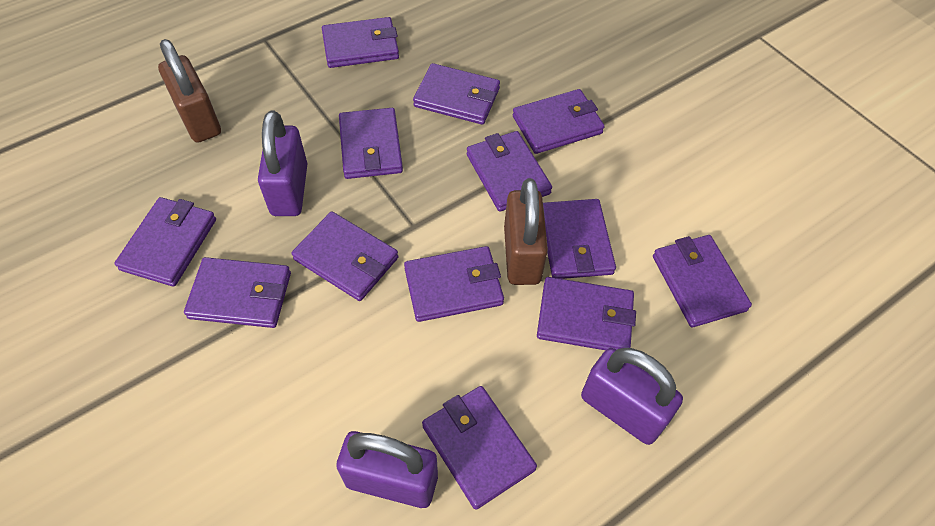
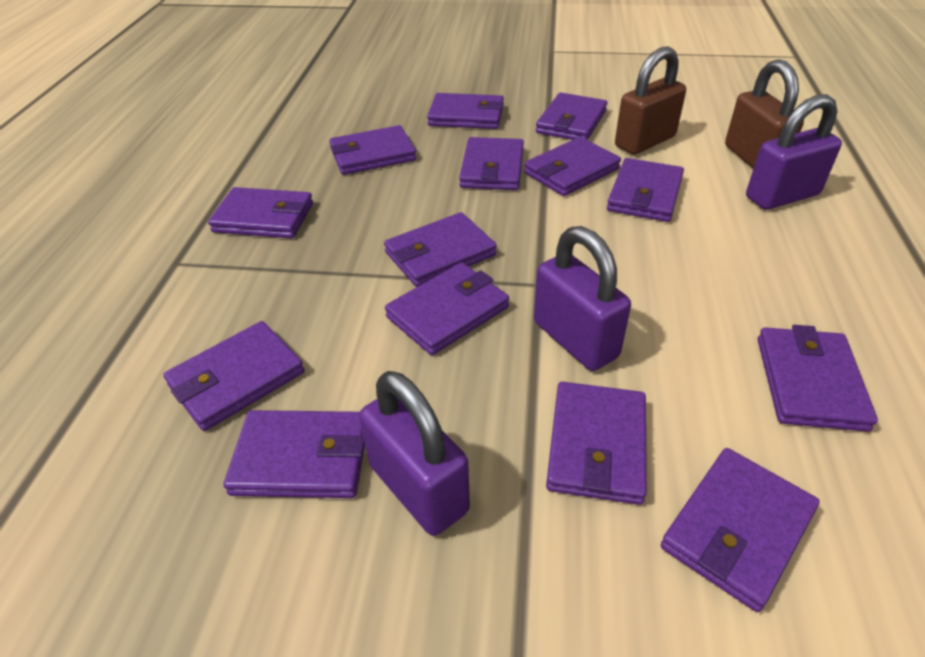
purple wallet: [115,197,216,287] [184,257,291,328] [292,212,398,301] [322,17,399,68] [339,108,403,179] [404,246,504,322] [413,63,500,125] [422,386,537,510] [467,131,552,212] [513,89,605,154] [537,277,636,350] [543,199,616,279] [653,235,752,327] = 13 -> [163,321,305,431] [208,187,313,238] [223,410,365,498] [329,125,416,175] [384,212,497,287] [385,263,509,355] [427,93,504,129] [459,137,524,190] [524,137,621,196] [536,93,607,140] [546,382,647,505] [607,158,684,222] [661,448,820,612] [758,325,878,432] = 14

